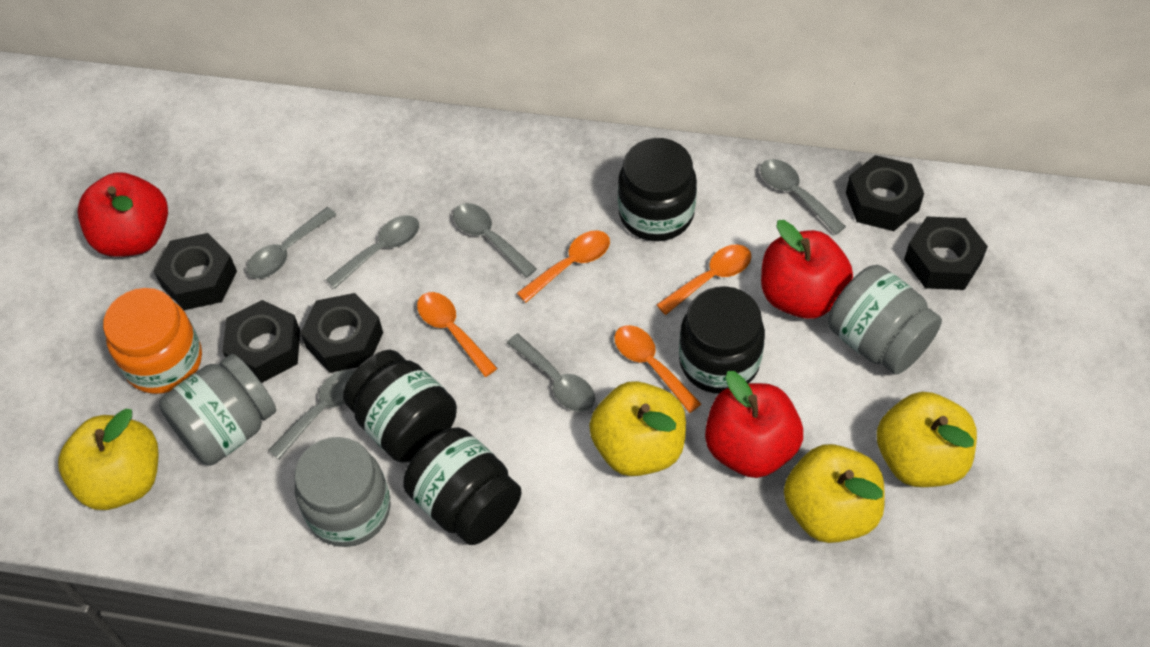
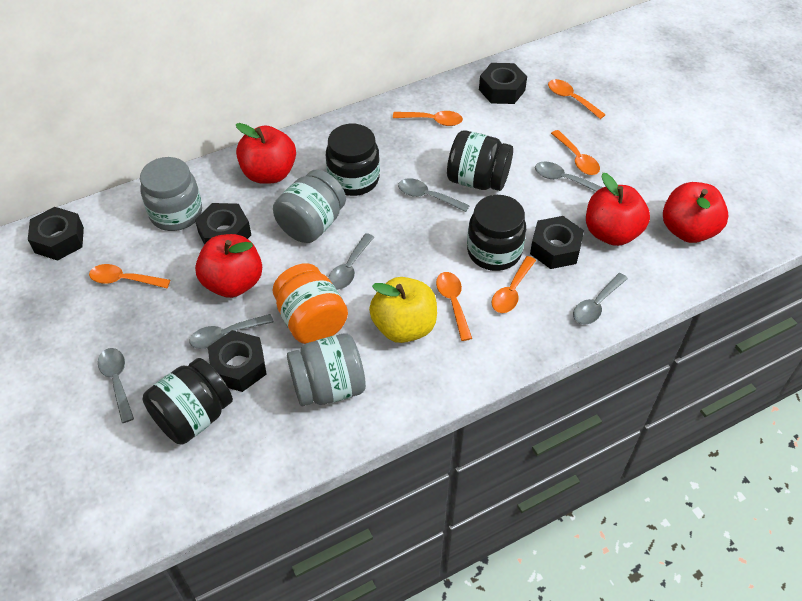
orange spoon: [417,292,497,377] [517,230,610,303] [614,325,701,413] [657,245,751,315] = 4 -> [89,264,170,288] [393,111,463,126] [436,272,472,341] [492,256,536,313] [548,79,606,119] [551,130,600,175] = 6
red apple: [77,172,168,257] [705,371,803,478] [761,220,853,319] = 3 -> [195,234,262,298] [236,123,296,184] [586,173,650,246] [663,182,728,243] = 4
yellow apple: [58,409,159,510] [589,381,686,476] [784,444,885,543] [877,392,977,487] = 4 -> [369,277,437,343] = 1

